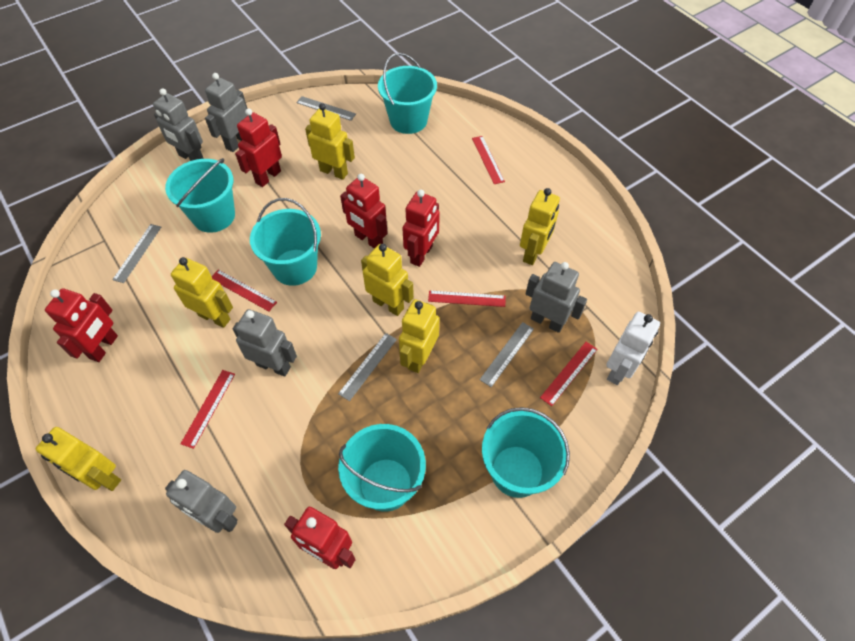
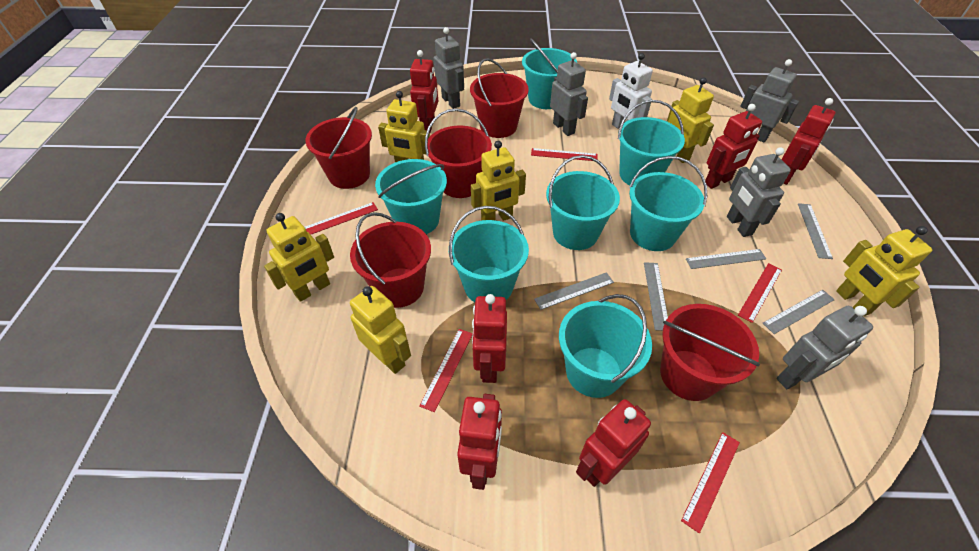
grey ruler: [112,224,161,283] [296,96,356,121] [338,333,397,401] [480,322,534,387] = 4 -> [534,272,614,310] [644,262,668,331] [686,249,766,269] [763,290,835,334] [798,203,833,259] = 5
red bucket: none = 0 -> [305,107,372,189] [350,212,431,308] [425,109,492,198] [470,58,529,138] [660,304,760,401] = 5
red robot: [45,288,118,362] [235,108,282,187] [284,507,356,569] [340,174,388,249] [402,190,440,267] = 5 -> [410,50,438,133] [457,394,502,490] [472,294,507,383] [576,399,651,487] [705,104,762,189] [781,98,835,185] = 6
turquoise bucket: [165,158,235,233] [250,198,321,286] [338,424,426,512] [378,53,437,134] [482,407,570,498] = 5 -> [375,159,447,234] [449,206,529,302] [522,38,577,109] [546,155,620,250] [559,294,652,398] [618,100,685,185] [629,156,707,251] = 7

